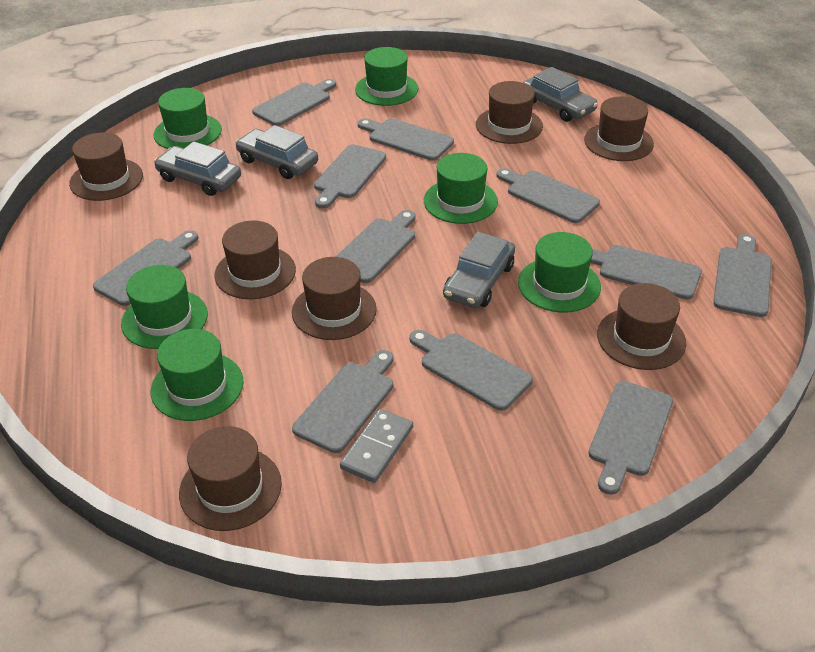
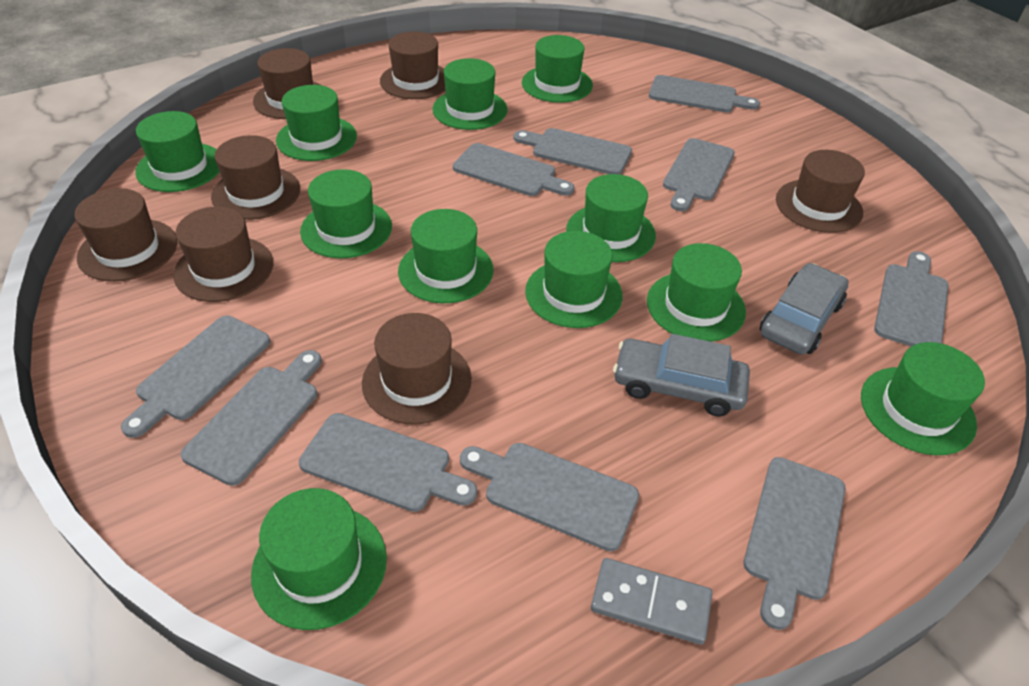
green hat: [121,265,208,349] [151,329,244,421] [153,88,222,149] [355,47,418,106] [424,153,498,224] [518,232,601,313] = 6 -> [135,111,220,192] [251,488,387,630] [276,85,357,161] [300,169,392,258] [398,209,494,303] [433,58,508,130] [522,35,593,103] [525,231,623,328] [566,174,656,262] [647,243,746,342] [861,342,985,455] = 11
grey car: [154,141,241,196] [235,125,318,179] [443,232,515,308] [523,67,598,122] = 4 -> [613,334,750,417] [760,263,849,355] = 2
grey cutting board: [93,230,199,306] [252,79,336,126] [292,350,394,453] [314,144,386,208] [336,210,416,283] [358,118,454,161] [409,330,533,411] [496,168,600,223] [588,381,673,495] [591,245,702,300] [713,234,772,317] = 11 -> [121,316,270,438] [180,350,322,486] [299,413,477,512] [453,143,574,196] [460,443,639,551] [513,128,632,174] [649,75,760,113] [663,138,735,211] [743,457,845,630] [874,251,948,346] = 10

